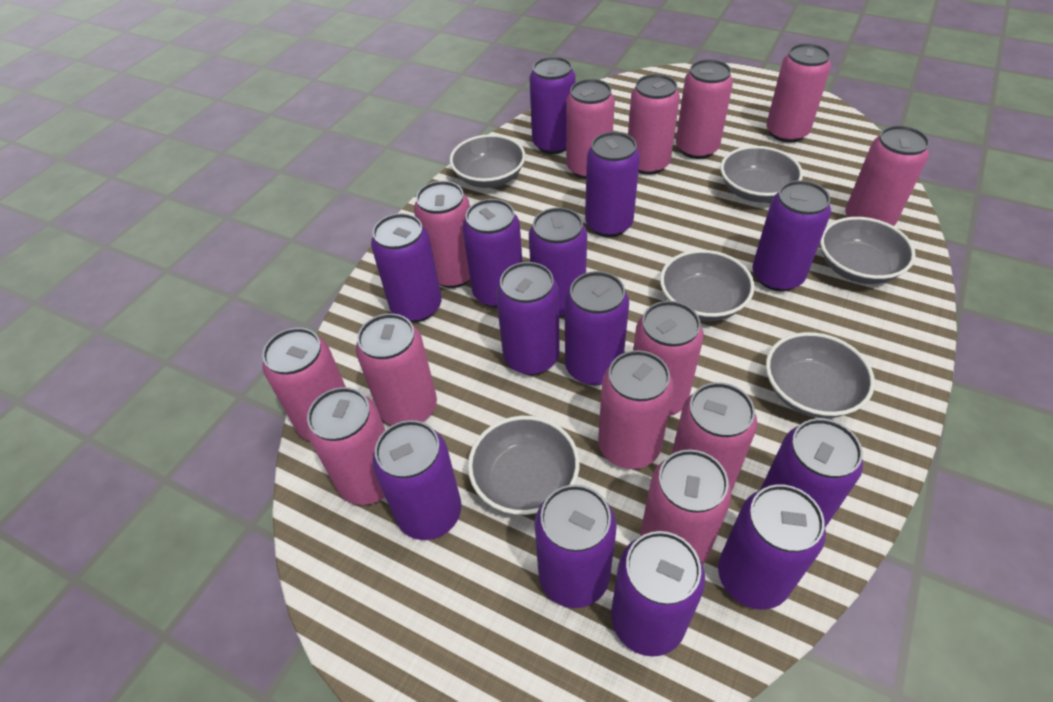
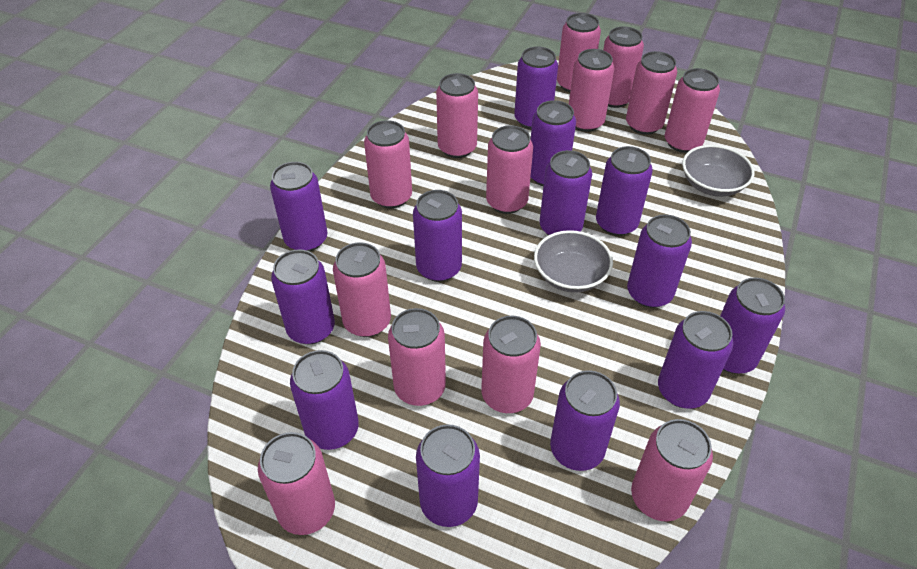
grey bowl: [450,134,526,188] [468,416,580,515] [660,250,755,321] [720,146,803,203] [766,332,875,418] [820,217,915,284] = 6 -> [534,230,613,293] [682,145,754,197] = 2

